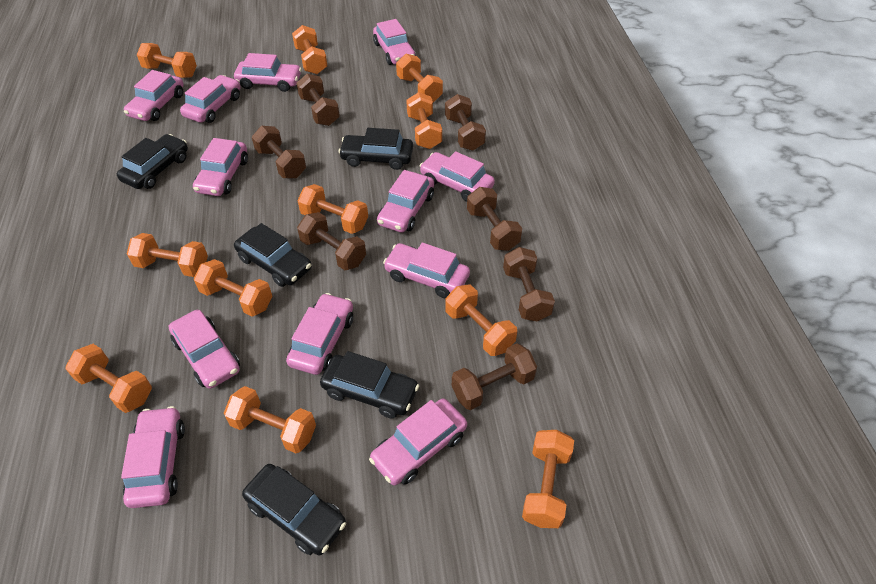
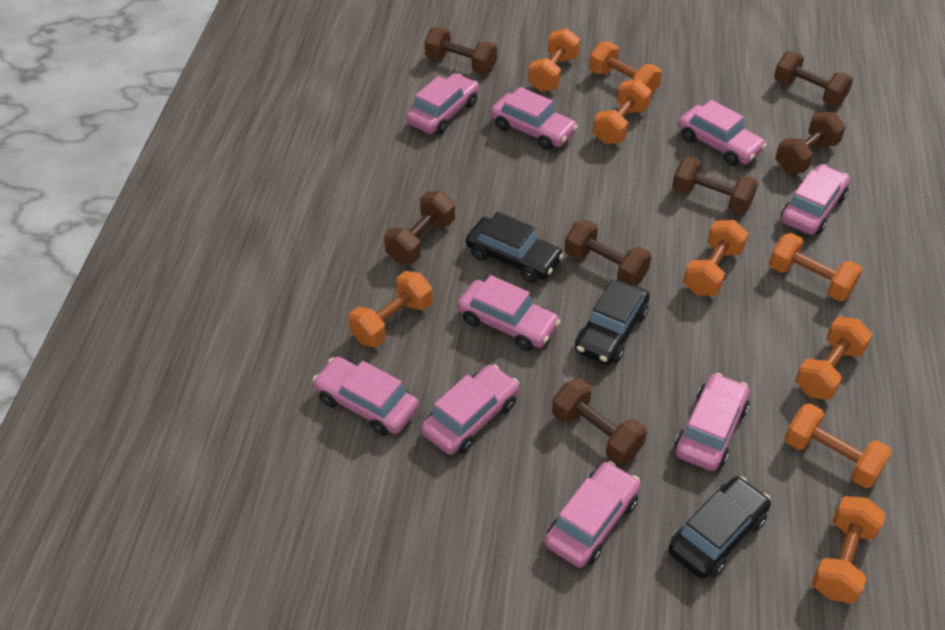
black car: [117,134,188,189] [234,223,312,287] [242,464,346,555] [320,351,419,418] [338,128,413,170] = 5 -> [466,212,564,283] [575,279,650,365] [668,476,771,579] = 3
orange dumbbell: [65,344,152,413] [127,233,208,277] [137,43,197,78] [194,259,272,317] [224,386,316,453] [292,25,327,74] [297,184,368,234] [396,54,443,102] [406,92,442,149] [445,285,517,356] [522,430,574,528] = 11 -> [348,271,433,347] [528,28,580,92] [589,42,662,96] [593,79,652,144] [683,220,748,296] [769,233,862,301] [785,403,892,488] [795,317,872,400] [812,496,886,603] = 9
pink car: [121,406,185,508] [124,70,184,121] [169,310,240,389] [180,75,241,123] [193,138,248,196] [234,53,302,92] [286,293,353,375] [369,398,467,485] [373,19,415,65] [377,170,434,233] [383,243,470,298] [420,151,495,202] = 12 -> [313,357,419,436] [406,73,479,135] [421,364,519,455] [457,275,561,351] [491,87,578,150] [545,461,641,567] [675,373,750,471] [678,100,767,166] [781,164,850,235] = 9

